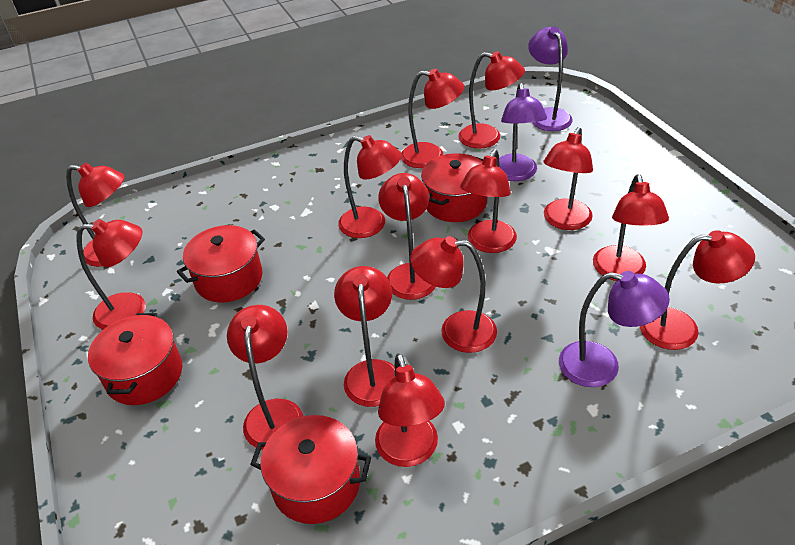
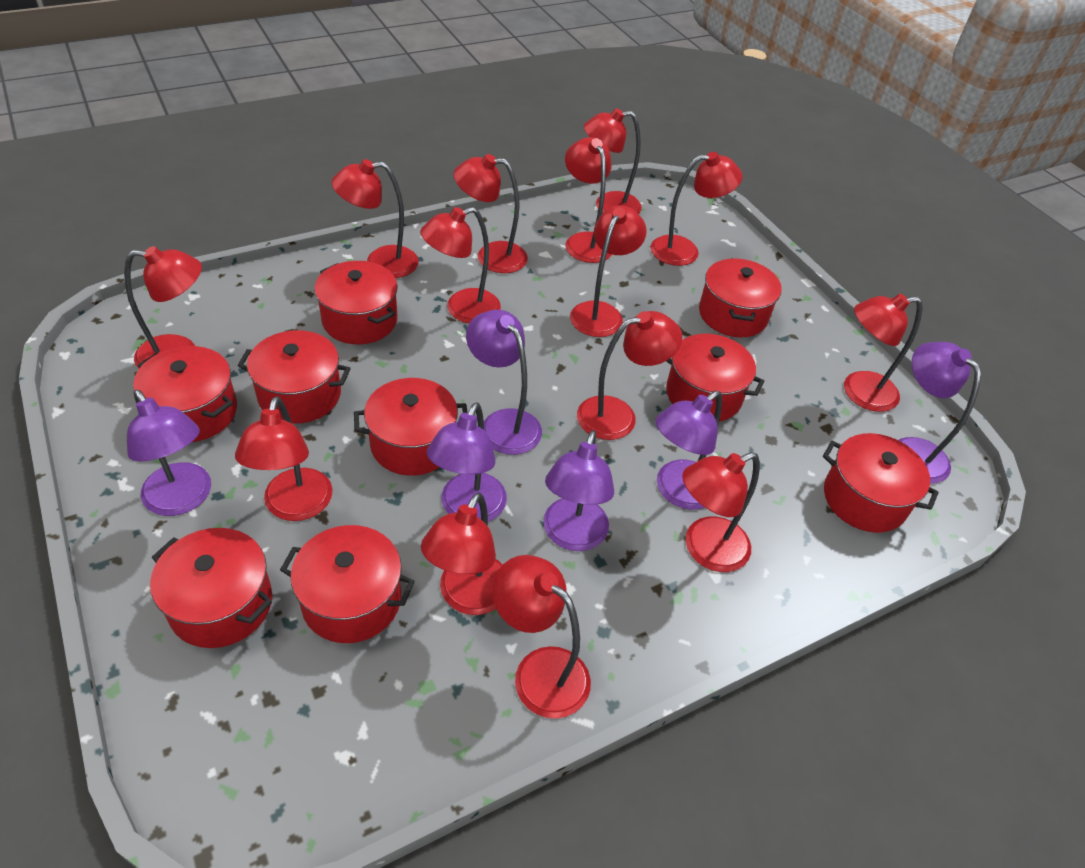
purple lamp: [499,83,547,181] [528,27,573,131] [559,271,670,387] = 3 -> [127,390,211,516] [427,402,507,522] [466,310,542,455] [543,430,614,551] [655,391,722,510] [898,342,981,484] = 6
red pot: [88,313,182,405] [177,225,265,303] [250,415,371,524] [421,153,487,222] = 4 -> [133,346,237,442] [150,528,272,648] [237,330,351,424] [280,525,415,643] [314,261,398,344] [354,378,468,476] [666,334,764,422] [699,258,782,337] [823,433,939,533] = 9

